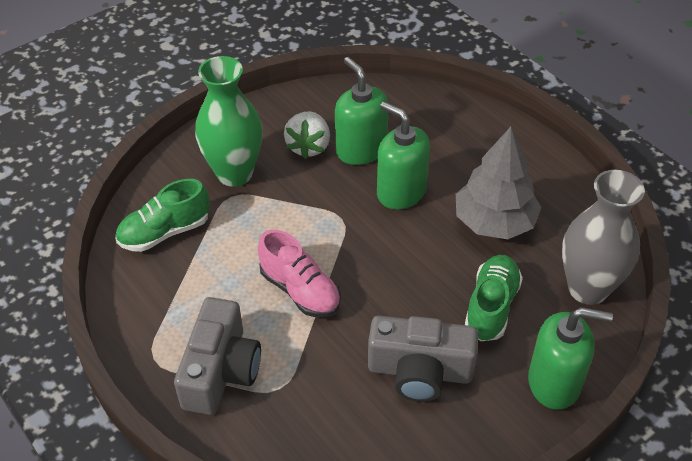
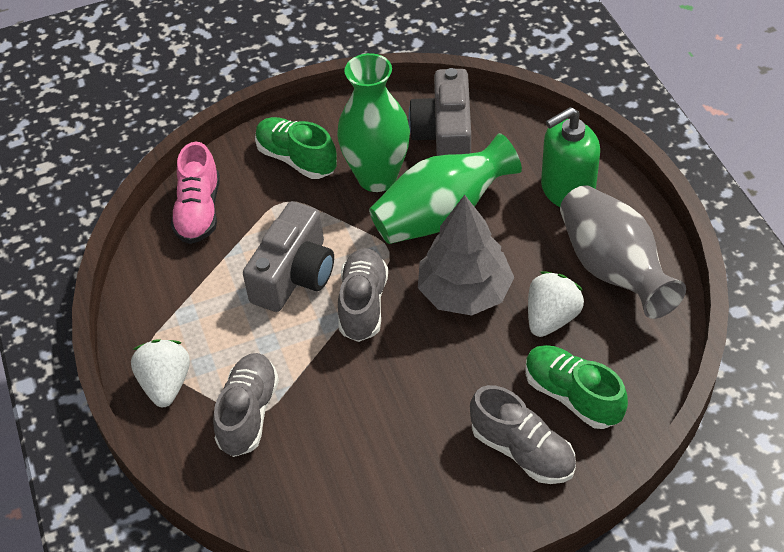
green soap dispenser: [335,57,388,165] [377,102,430,210] [528,307,613,410] = 3 -> [541,107,600,207] = 1
green vase: [195,56,263,187] = 1 -> [337,53,410,192] [369,133,522,244] = 2
grey shoe: none = 0 -> [213,353,279,457] [338,248,388,342] [470,385,576,484] = 3
white strawberry: [284,112,330,159] = 1 -> [131,339,190,407] [528,271,584,337] = 2

